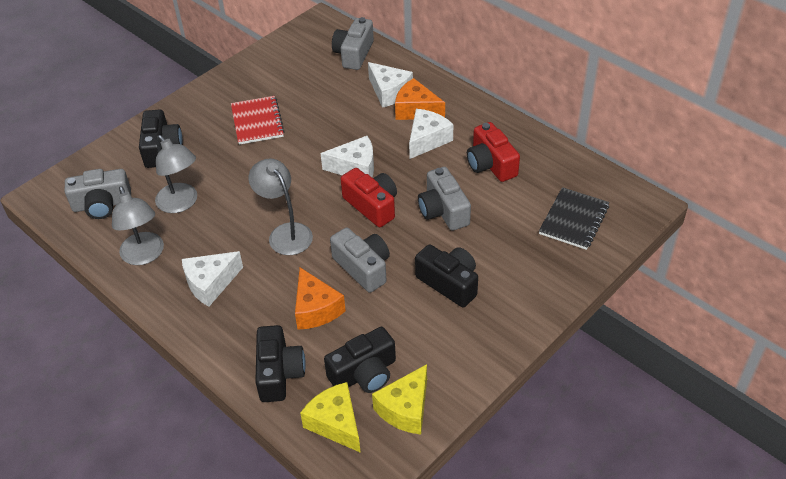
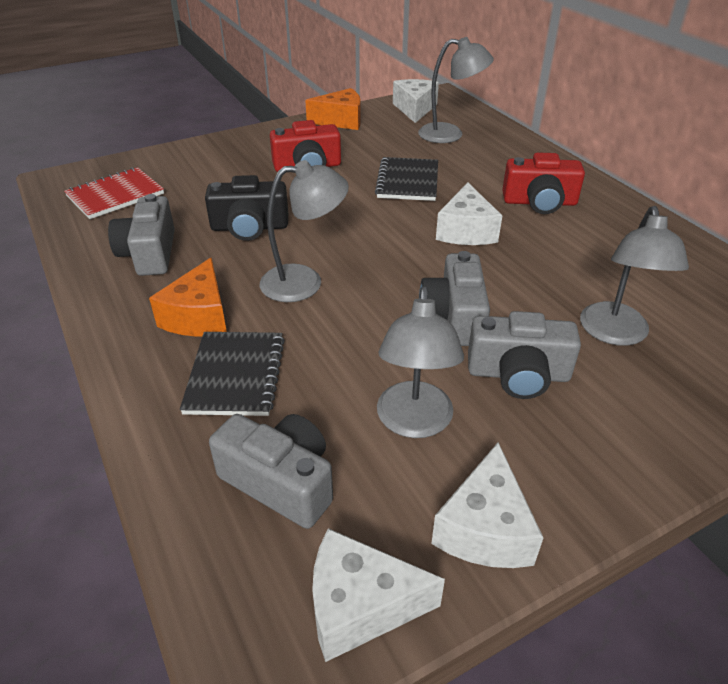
black camera: [139,110,183,168] [255,325,306,402] [324,327,396,393] [415,244,478,307] = 4 -> [205,175,288,241] = 1
black notebook: [539,187,609,250] = 1 -> [180,332,285,416] [375,157,438,201] = 2
grey lamp: [112,186,164,265] [155,135,197,213] [249,158,313,255] = 3 -> [260,160,349,302] [377,287,464,438] [418,37,494,143] [580,206,689,346] = 4
yellow cheese: [300,382,361,453] [372,364,427,435] = 2 -> none = 0

